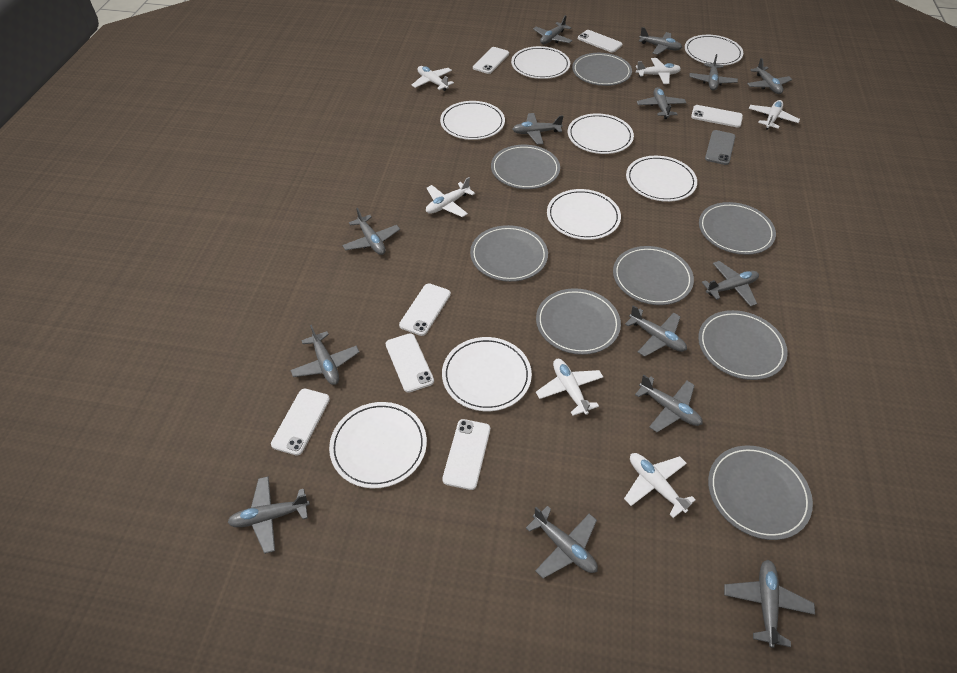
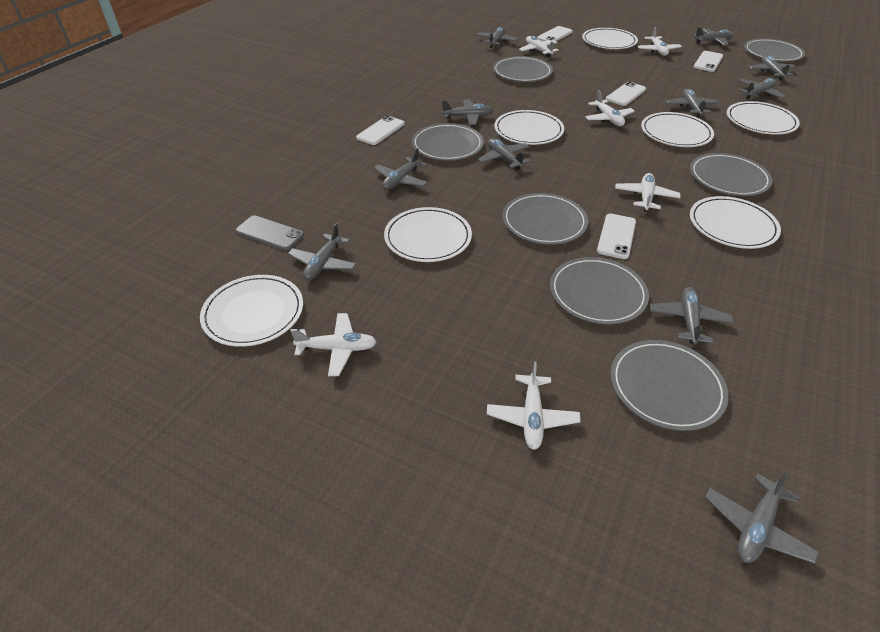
grey plane: [227,476,310,554] [290,325,360,385] [342,208,400,255] [512,113,564,145] [526,506,598,578] [533,15,573,44] [625,305,687,357] [635,375,703,432] [637,87,686,119] [639,27,682,55] [689,54,738,90] [702,261,759,307] [724,560,815,648] [747,58,793,94] = 14 -> [288,223,356,280] [374,148,428,190] [442,99,493,125] [476,27,518,48] [478,138,531,170] [650,287,734,345] [666,89,719,117] [692,27,734,46] [705,471,819,564] [738,78,786,99] [749,56,797,80] = 11
grey plate: [470,225,548,282] [491,145,560,189] [536,288,621,355] [572,53,632,86] [613,246,694,305] [698,310,788,380] [699,202,776,255] [708,446,813,540] = 8 -> [412,123,484,161] [493,56,553,82] [502,193,588,245] [550,257,649,324] [611,340,729,431] [690,153,772,196] [744,38,805,62] = 7
white phone: [271,388,330,456] [386,333,434,393] [399,283,451,336] [442,419,490,490] [473,47,509,74] [578,30,622,53] [691,105,743,128] = 7 -> [356,116,405,145] [537,26,573,41] [597,214,636,259] [606,82,646,106] [694,51,723,72] = 5
white plate: [329,402,427,488] [440,101,505,140] [442,337,532,411] [511,46,570,79] [547,189,621,240] [568,113,634,154] [626,156,697,202] [685,35,743,66] = 8 -> [200,275,303,347] [384,207,472,262] [494,110,564,145] [582,28,638,49] [641,112,714,147] [690,196,781,249] [727,101,800,134] = 7

